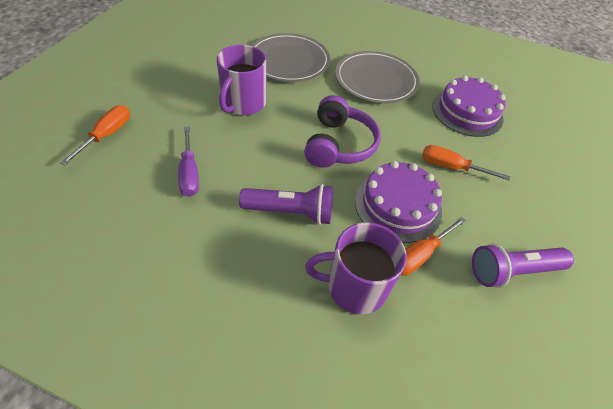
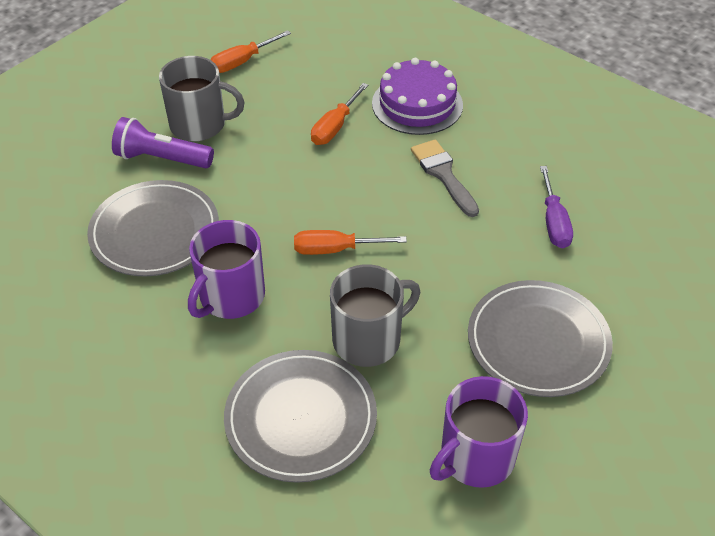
grey brush: none = 0 -> [411,140,479,217] = 1
grey mug: none = 0 -> [159,56,244,141] [330,264,420,367] = 2
grey plate: [251,33,330,82] [335,51,420,104] = 2 -> [87,180,219,277] [224,350,377,483] [468,280,613,397] = 3
purple cake: [355,161,442,243] [432,75,506,137] = 2 -> [372,58,463,135] = 1
purple flashlight: [239,184,333,225] [472,243,574,288] = 2 -> [112,117,214,168] = 1
purple headphones: [304,95,381,168] = 1 -> none = 0

